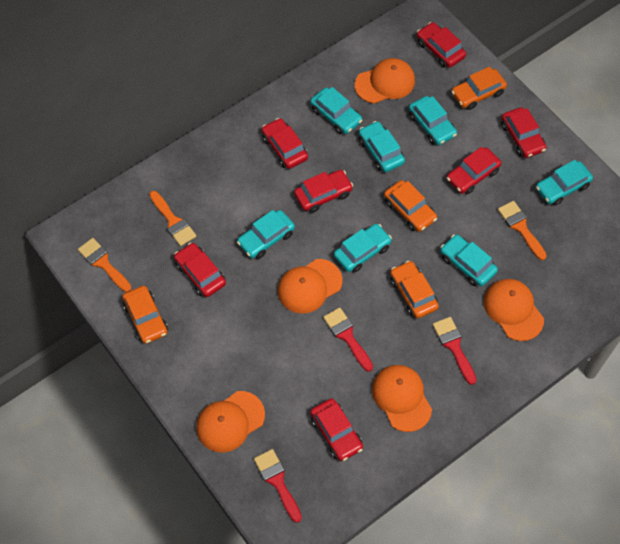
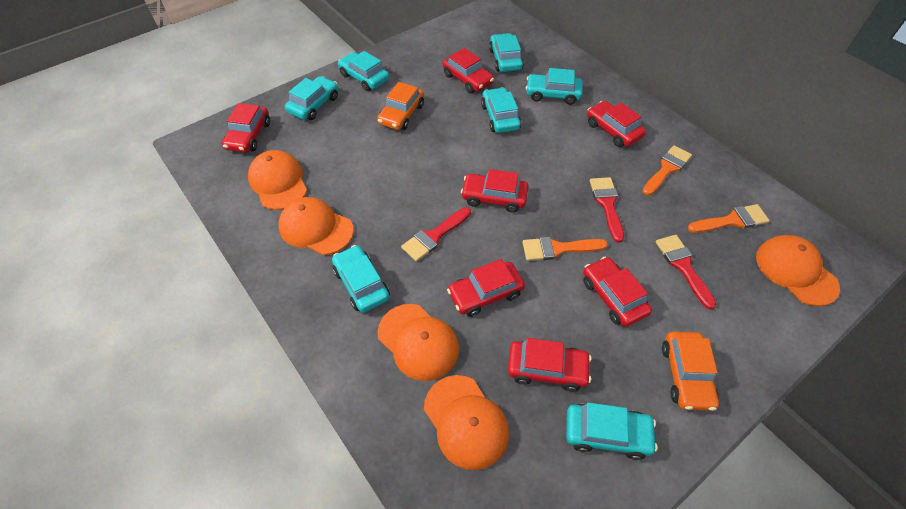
orange car: [122,286,168,344] [384,180,437,232] [390,261,439,318] [451,67,507,110] = 4 -> [377,82,424,130] [662,331,719,411] = 2

